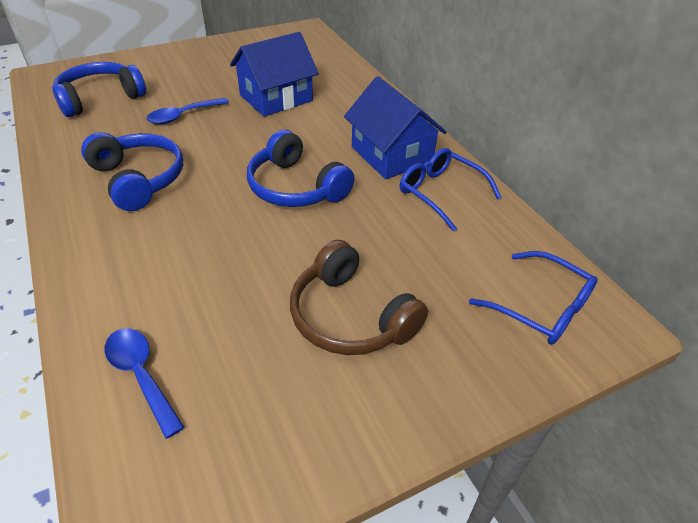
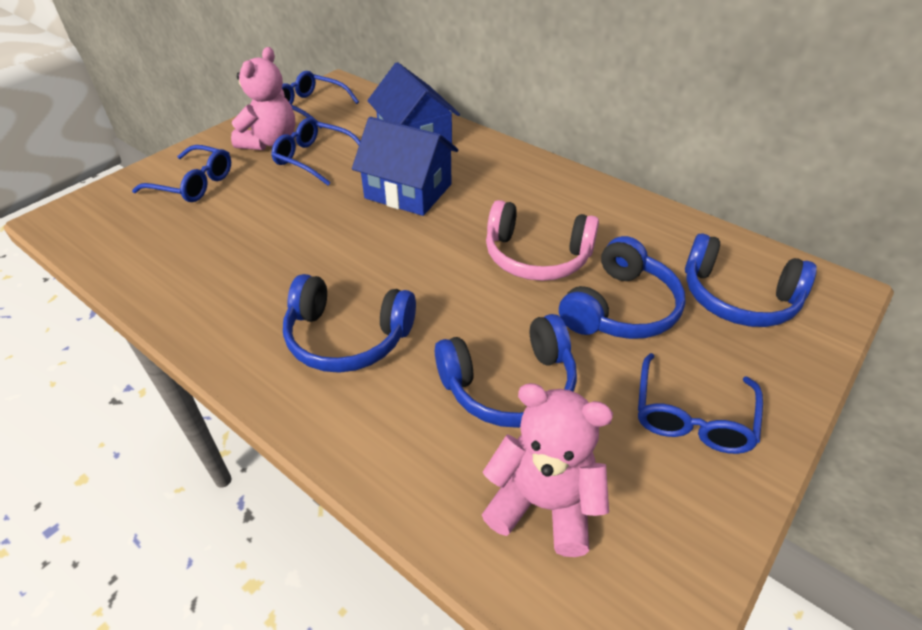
blue glasses: [400,148,502,231] [469,251,598,345] = 2 -> [132,145,231,202] [271,118,360,186] [282,71,359,128] [638,353,763,454] = 4
blue headphones: [52,62,146,117] [81,132,183,211] [247,130,354,207] = 3 -> [283,274,416,373] [435,314,577,428] [559,236,686,339] [685,233,817,327] = 4
blue spoon: [105,328,184,439] [146,98,229,124] = 2 -> none = 0
brown headphones: [290,240,428,355] = 1 -> none = 0
pink headphones: none = 0 -> [486,200,599,281] = 1
pink teddy bear: none = 0 -> [231,47,296,150] [482,383,613,557] = 2

